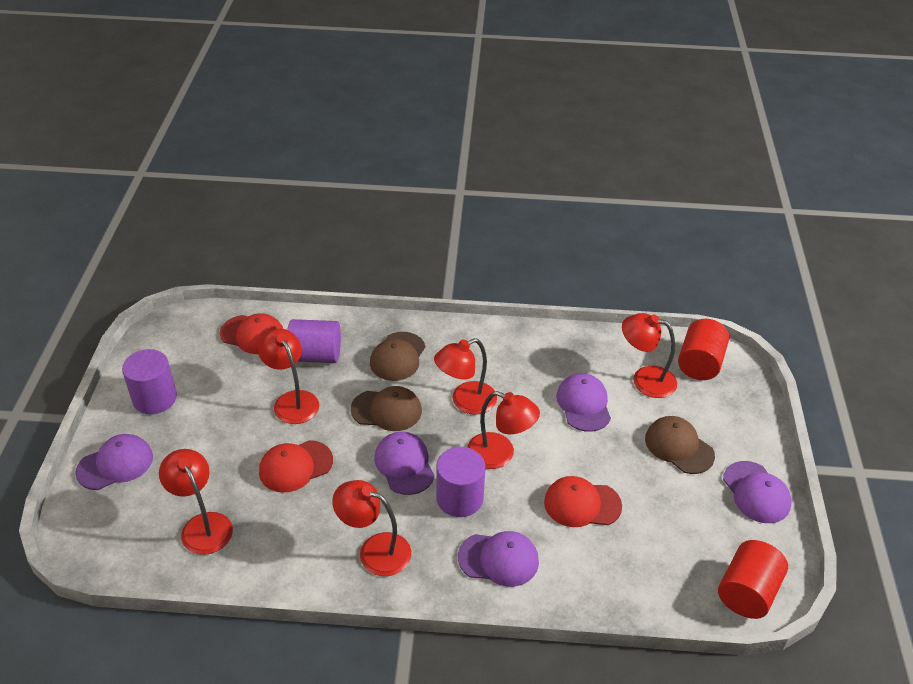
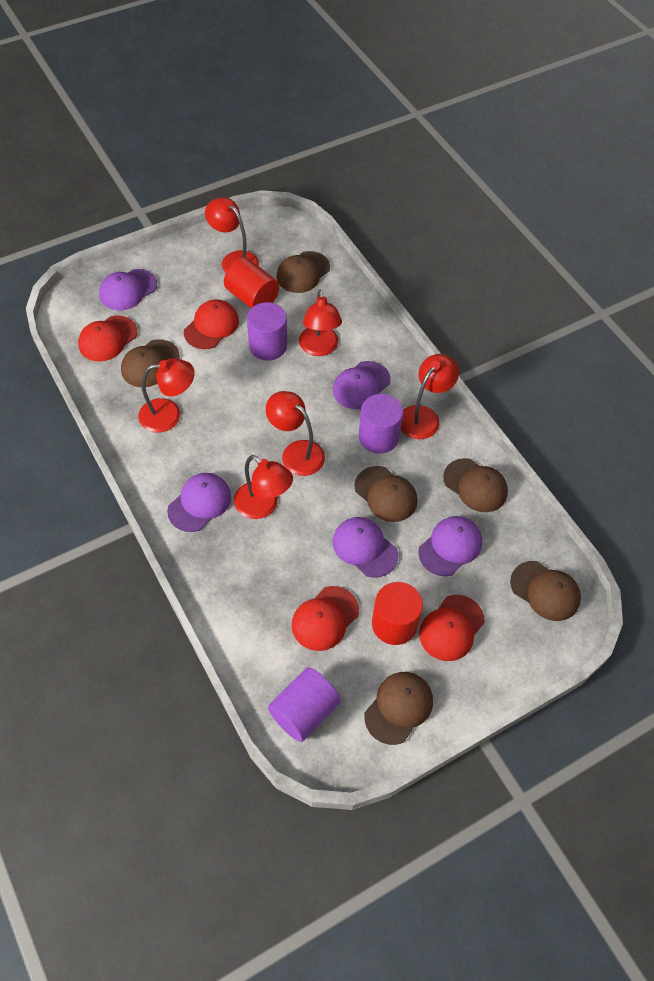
brown cap: [351,386,422,431] [370,332,425,381] [645,416,715,474] = 3 -> [121,339,180,387] [276,251,330,293] [354,466,417,522] [364,672,433,745] [443,458,508,512] [510,561,581,621] = 6
red cap: [220,313,283,354] [259,440,333,493] [544,476,622,527] = 3 -> [78,315,137,362] [184,299,239,349] [292,586,359,651] [419,595,484,661] = 4

